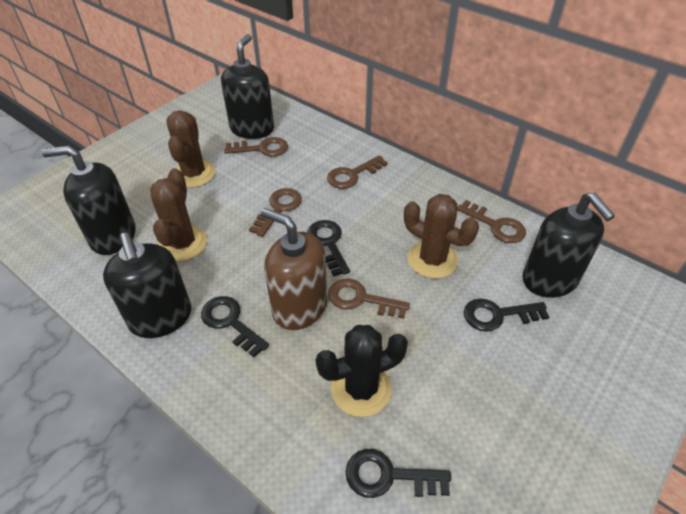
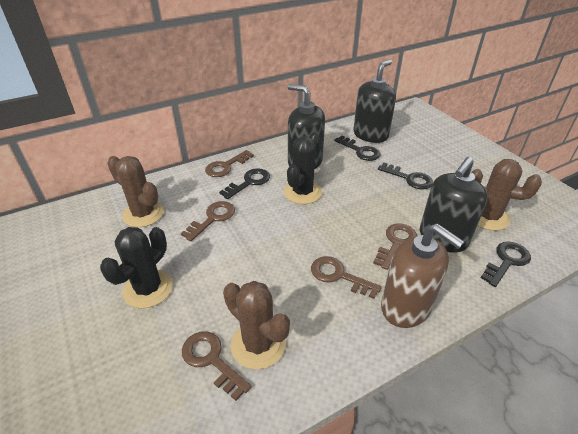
black cactus: [316,325,408,417] = 1 -> [100,227,173,309] [284,133,322,204] = 2
black soap dispenser: [42,145,136,255] [103,233,191,338] [221,34,274,139] [523,193,615,298] = 4 -> [288,84,325,169] [353,59,396,143] [420,157,488,253] = 3

